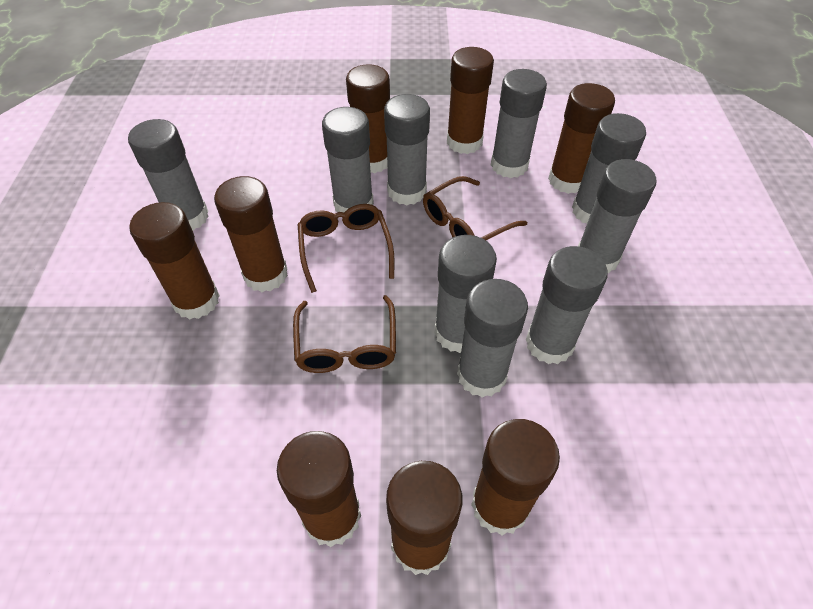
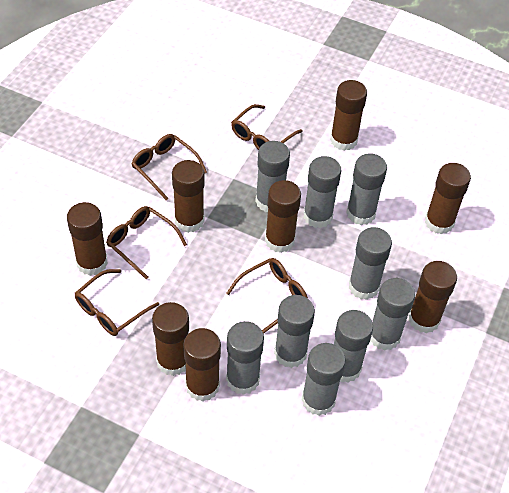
brown glasses: [293,295,396,373] [298,204,394,293] [423,176,527,240] = 3 -> [75,269,159,336] [106,206,187,280] [132,134,207,200] [227,258,308,334] [231,104,303,150] = 5

